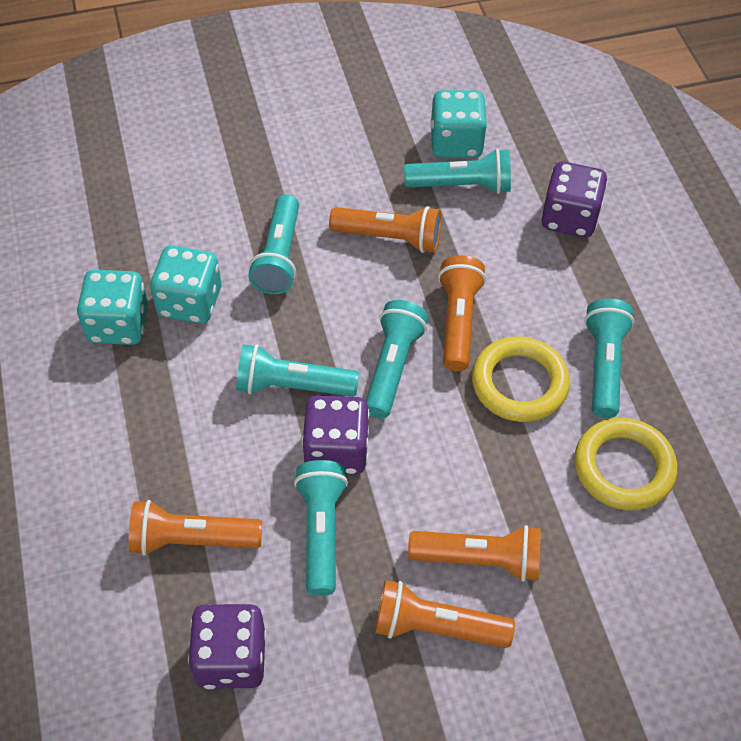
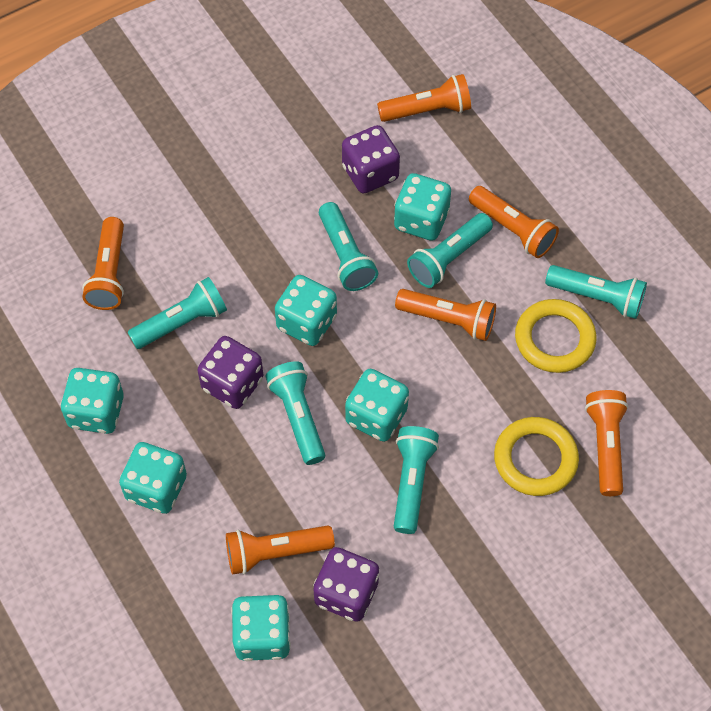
orange flashlight: [129,500,263,556] [329,206,442,253] [375,580,515,648] [408,525,541,582] [438,255,486,371] = 5 -> [82,217,124,310] [226,525,335,575] [377,74,471,122] [395,289,496,341] [469,186,559,258] [585,390,628,496] = 6
turquoise dice: [77,270,148,345] [150,245,221,324] [430,90,487,158] = 3 -> [60,368,124,434] [119,442,187,514] [231,595,291,661] [275,275,337,346] [345,369,409,442] [394,173,451,241] = 6

